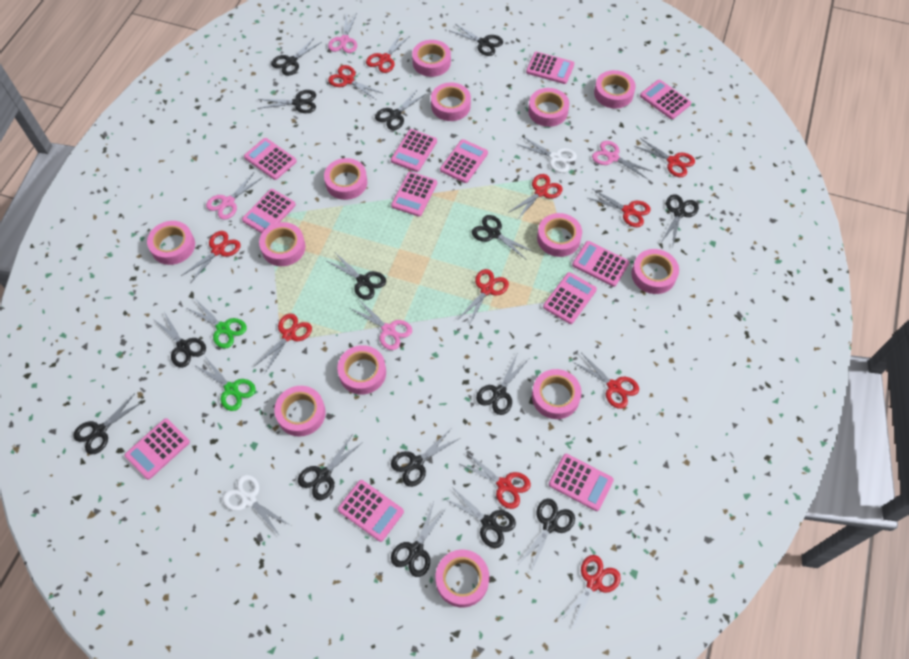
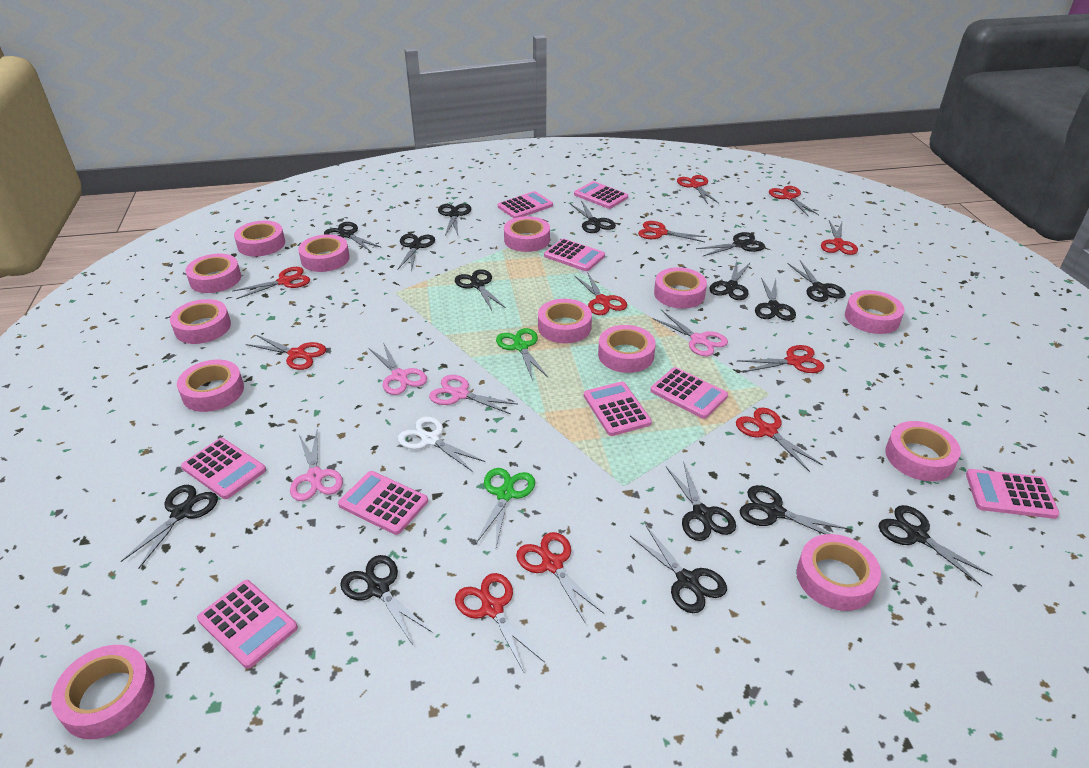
pink calculator: [124,418,190,480] [242,189,296,233] [244,138,297,180] [338,480,404,542] [391,129,437,172] [391,172,437,217] [440,139,488,183] [526,52,574,84] [543,272,597,324] [549,454,614,511] [572,241,630,287] [640,80,691,119] = 12 -> [181,438,266,499] [197,580,298,669] [338,471,428,535] [498,191,553,218] [544,239,605,271] [574,181,628,209] [584,382,652,436] [650,367,728,419] [966,469,1060,519] = 9
white scissors: [223,475,290,536] [516,136,577,173] = 2 -> [398,416,485,472] = 1

